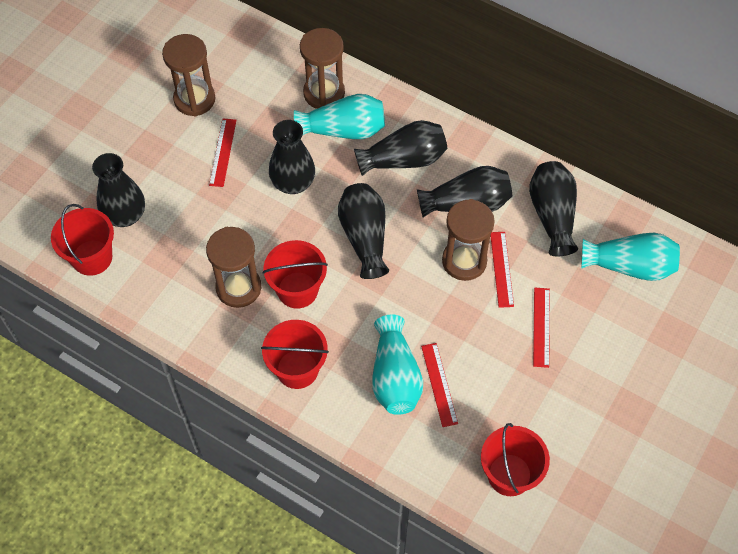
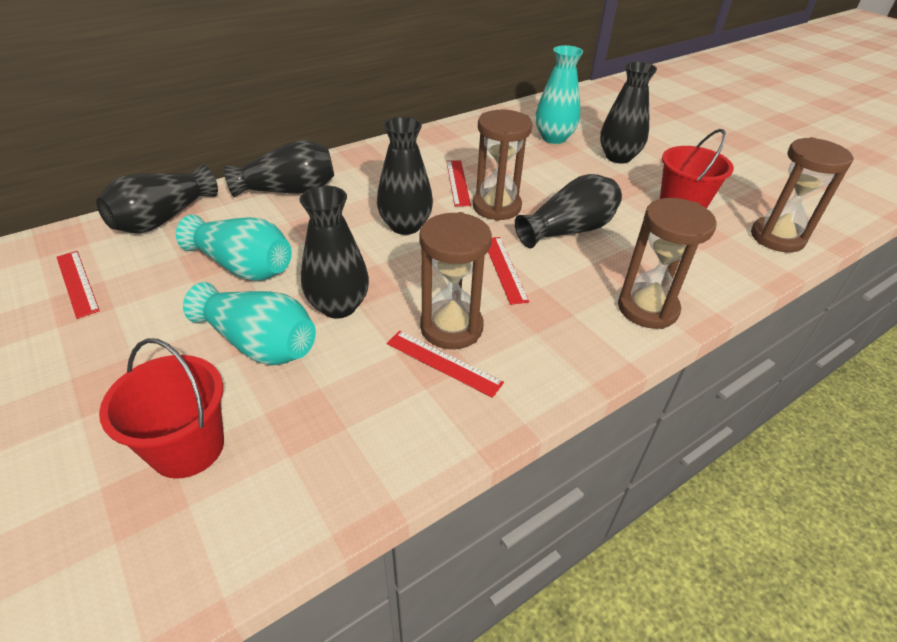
red bucket: [51,204,114,276] [261,320,329,389] [263,240,328,309] [481,423,550,496] = 4 -> [99,338,224,479] [660,129,734,208] = 2

